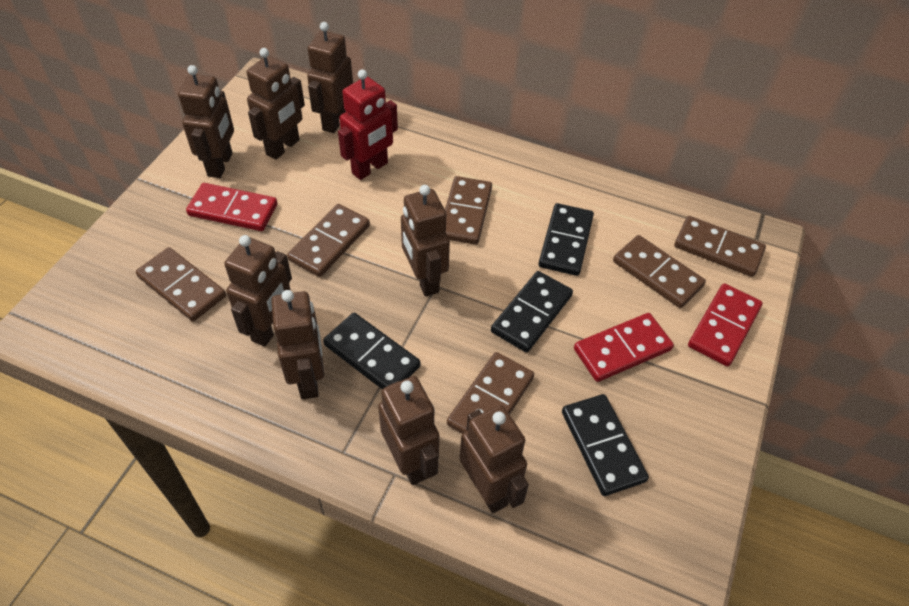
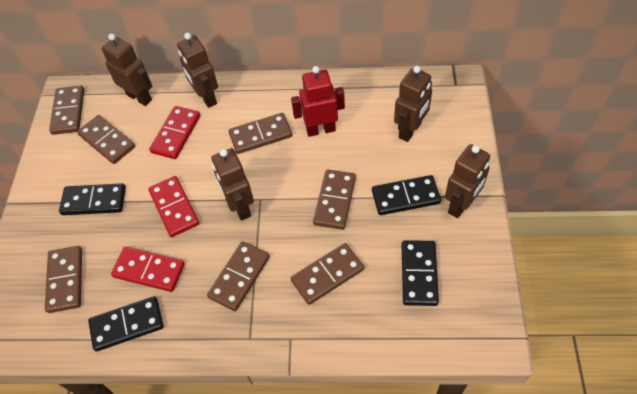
brown domino: [136,247,226,321] [287,204,370,277] [445,176,492,245] [447,352,534,434] [613,235,706,308] [674,216,766,277] = 6 -> [45,246,82,313] [49,86,85,135] [77,115,135,164] [207,241,270,311] [229,113,292,154] [291,243,364,305] [313,170,356,230] = 7
brown robot: [178,65,234,178] [224,235,292,347] [247,48,305,160] [271,290,324,399] [307,22,353,133] [378,376,439,485] [401,185,450,297] [459,405,529,513] = 8 -> [102,33,152,106] [177,33,218,108] [211,148,254,221] [394,66,432,142] [445,144,490,218] = 5

